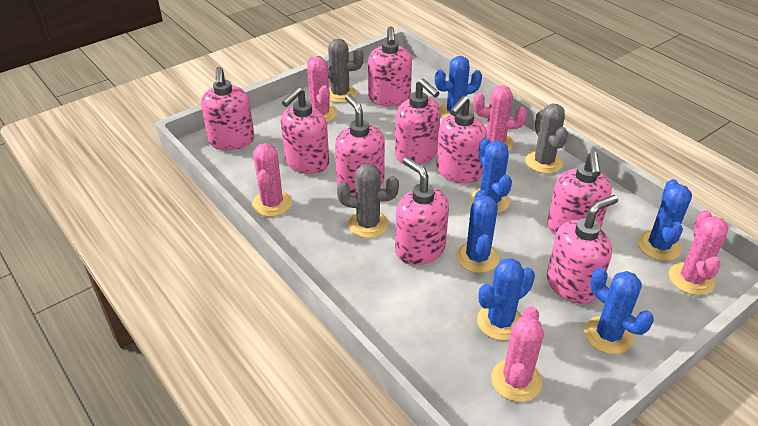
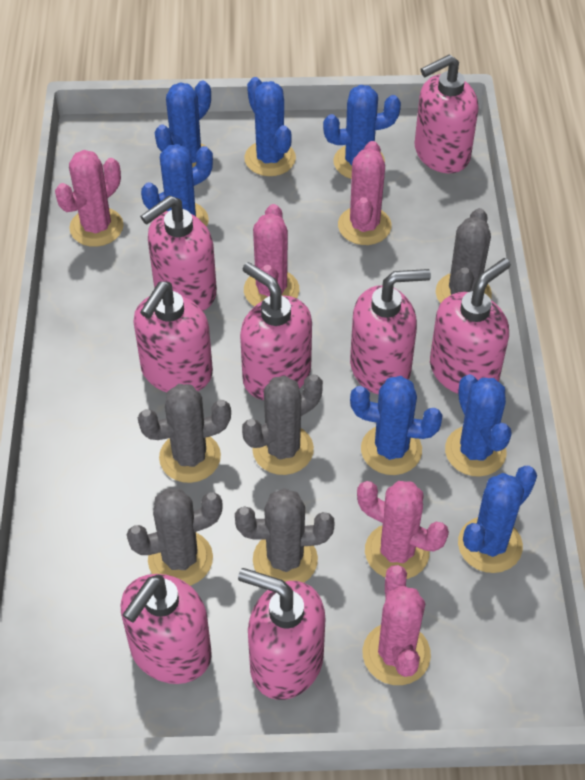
blue cactus: [435,56,482,118] [456,190,499,273] [470,138,512,213] [477,258,535,340] [585,267,654,354] [638,179,692,261] = 6 -> [141,144,213,227] [155,81,211,168] [244,77,296,176] [323,85,401,179] [350,376,443,475] [445,374,512,477] [458,466,537,573] = 7
grey cactus: [317,39,364,103] [337,163,399,238] [526,104,568,174] = 3 -> [127,488,223,586] [138,384,231,483] [235,488,335,583] [242,374,323,475] [436,208,492,304] = 5
pink soap dispenser: [201,67,255,151] [281,87,329,174] [335,94,385,195] [368,26,412,106] [395,78,441,164] [395,157,449,265] [436,96,487,183] [547,151,612,236] [547,195,618,304] = 9 -> [121,574,212,684] [133,281,213,392] [140,195,217,311] [238,568,325,700] [240,262,312,400] [350,269,431,394] [415,54,479,173] [430,258,511,394] = 8

